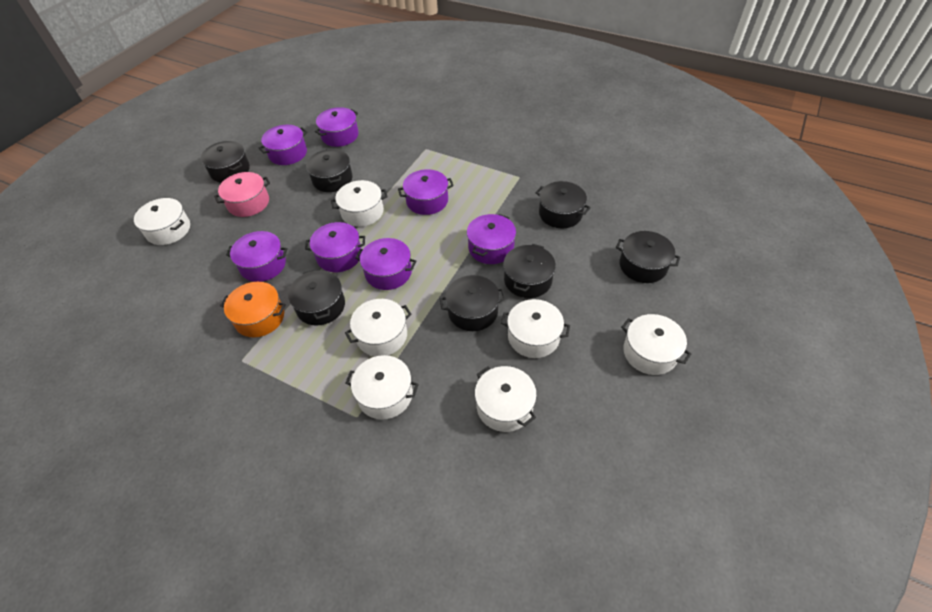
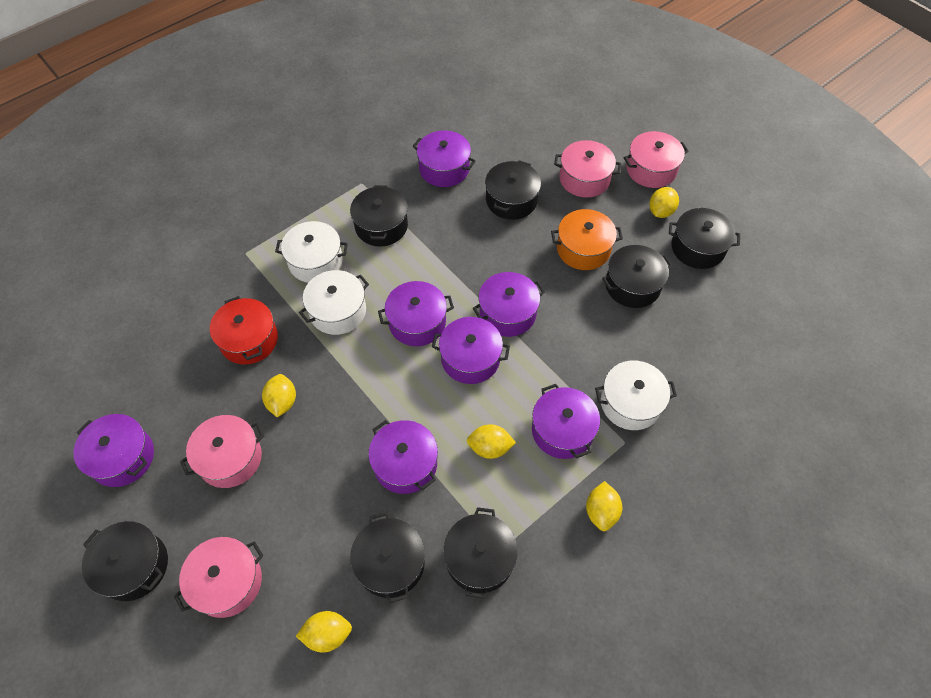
pink pot: [214,172,270,217] = 1 -> [174,537,264,618] [180,415,264,488] [554,140,621,198] [624,131,689,188] = 4
red pot: none = 0 -> [210,296,278,365] = 1
white pot: [134,198,190,245] [331,180,388,227] [345,299,412,356] [345,355,419,420] [475,366,537,432] [501,299,570,358] [621,314,691,375] = 7 -> [275,221,348,283] [299,270,369,335] [595,360,677,430] = 3
yellow lemon: none = 0 -> [262,374,296,417] [296,611,352,653] [467,424,516,459] [586,481,622,531] [649,187,679,218] = 5

